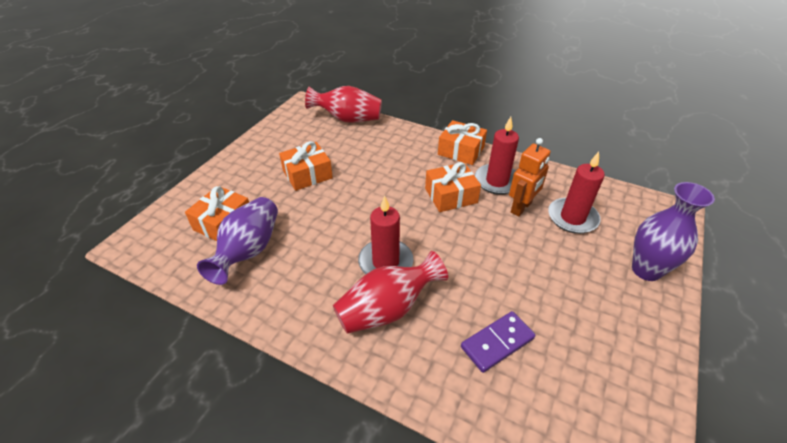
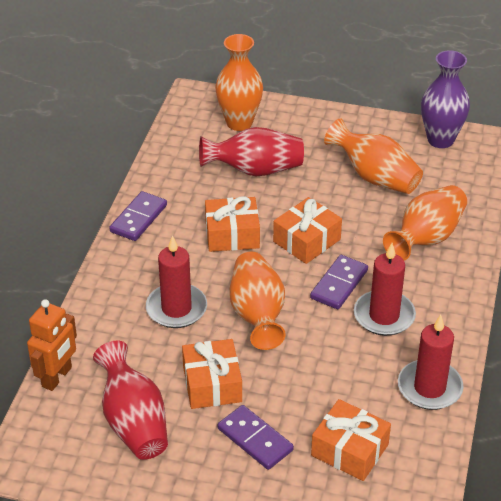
orange vase: none = 0 -> [215,34,263,131] [230,252,286,350] [324,118,423,194] [383,185,467,261] = 4
purple domino: [461,311,535,373] = 1 -> [109,191,167,241] [218,405,294,470] [310,255,368,309] = 3
purple vase: [197,197,278,285] [632,182,715,281] = 2 -> [421,50,470,148] = 1

